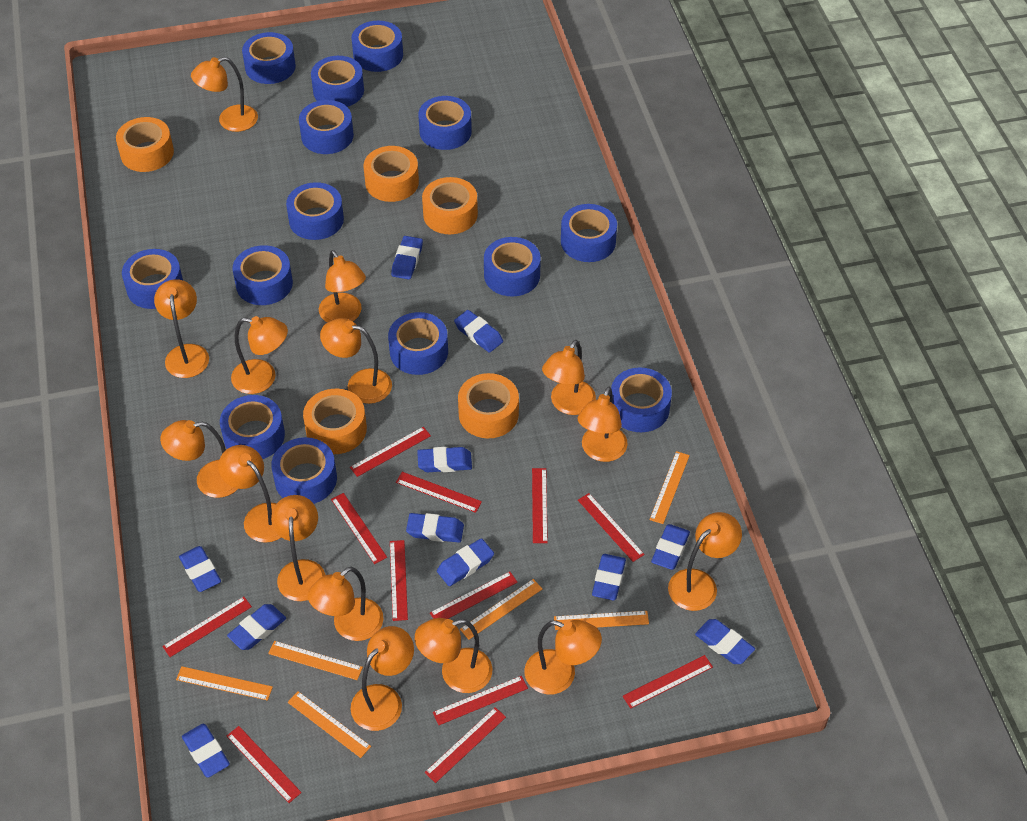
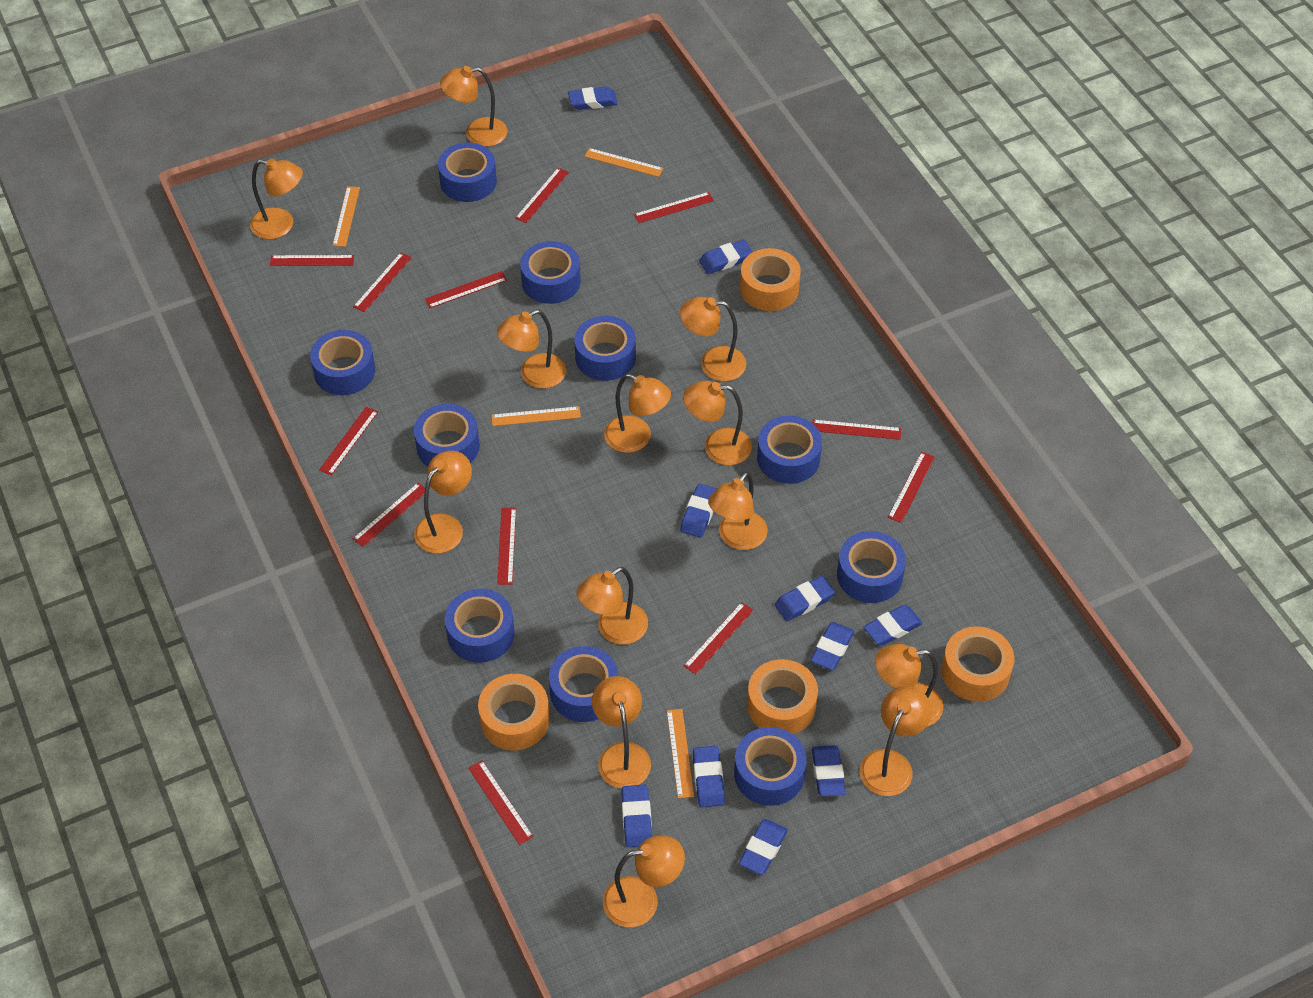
blue eraser: [179,546,221,592] [182,724,230,778] [227,604,286,650] [391,236,423,279] [406,513,464,543] [417,447,472,472] [437,538,494,586] [454,310,503,353] [592,554,626,600] [651,524,690,570] [695,619,755,664] = 11 -> [568,86,618,110] [621,785,652,847] [680,484,717,538] [693,746,725,807] [699,240,753,274] [739,819,788,875] [775,576,835,621] [810,622,854,670] [812,745,846,796] [864,605,922,645] = 10
blue tape: [122,249,183,309] [220,395,285,459] [232,245,293,305] [242,32,296,84] [271,437,337,504] [286,182,344,240] [299,100,354,154] [311,56,364,107] [352,21,403,72] [388,312,448,375] [418,96,472,150] [484,237,541,297] [561,204,617,262] [611,367,672,432] = 14 -> [310,330,375,395] [414,404,480,466] [438,143,497,202] [445,589,515,663] [520,241,581,304] [549,646,618,722] [575,316,636,381] [734,727,807,806] [757,415,822,484] [837,531,906,603] = 10
orange lamp: [154,279,209,378] [160,420,238,498] [191,57,258,132] [218,445,282,543] [231,316,288,394] [271,495,326,601] [307,567,383,641] [319,250,366,322] [320,318,392,404] [351,626,414,731] [415,618,493,693] [524,620,602,695] [542,340,596,415] [578,387,628,462] [668,512,742,611] = 15 -> [250,158,303,239] [414,451,472,553] [440,66,507,147] [497,310,566,389] [576,567,648,645] [592,676,651,789] [603,836,685,927] [604,374,671,453] [680,297,747,381] [683,381,752,465] [708,472,768,550] [860,686,932,796] [875,644,943,727] = 13
orange ruler: [176,666,273,701] [268,641,363,680] [288,691,371,758] [460,579,542,640] [554,611,649,630] [649,451,690,524] = 6 -> [333,186,360,247] [491,406,581,426] [584,148,663,177] [667,709,694,799] = 4
orange tape: [116,117,174,172] [303,389,367,454] [364,146,419,202] [422,177,478,234] [458,373,519,438] = 5 -> [478,674,550,750] [740,248,801,311] [747,659,818,734] [942,626,1014,702] = 4

